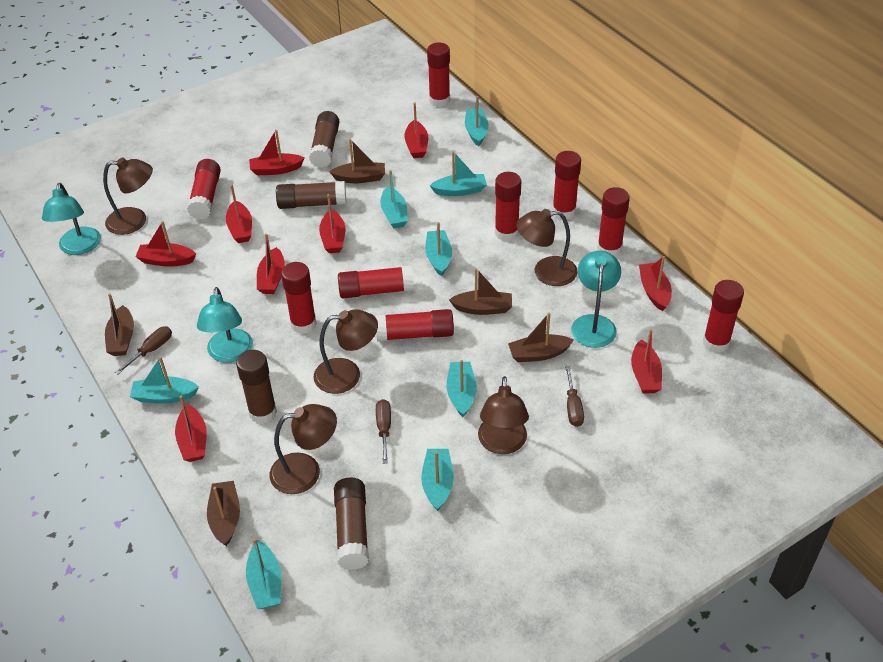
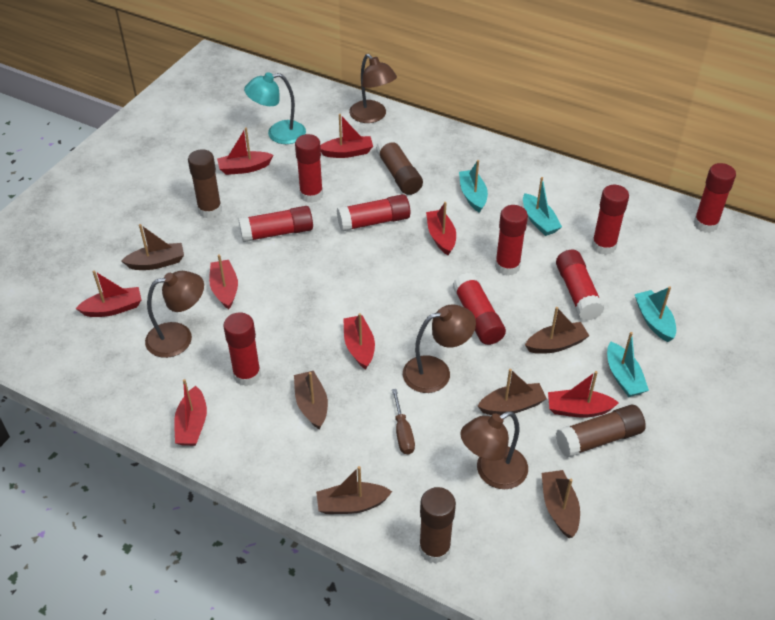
brown boat: [105,293,134,356] [207,481,240,546] [329,139,385,183] [449,268,512,315] [508,313,574,362] = 5 -> [122,224,184,270] [294,371,328,429] [316,466,393,514] [478,369,547,415] [525,307,589,354] [542,470,580,538] = 6
brown lamp: [103,158,153,235] [270,404,337,494] [313,309,378,394] [478,376,529,454] [516,209,578,286] = 5 -> [145,271,204,358] [349,54,397,123] [403,304,476,393] [460,411,528,489] = 4
brown screwdriver: [115,326,172,374] [376,399,391,464] [565,366,584,427] = 3 -> [392,389,415,455] = 1
red boat: [136,221,196,267] [175,396,207,462] [226,184,252,243] [249,129,305,175] [257,233,285,294] [319,194,345,253] [404,102,428,158] [631,329,662,394] [639,256,672,311] = 9 -> [75,270,142,317] [174,379,207,446] [209,254,238,309] [217,127,273,175] [320,114,373,158] [343,313,375,370] [426,202,456,256] [548,371,619,418] = 8
turquoise boat: [130,356,199,404] [246,538,281,609] [380,170,408,228] [421,449,454,511] [425,222,452,277] [430,151,487,196] [447,360,477,417] [465,96,489,146] = 8 -> [459,160,488,213] [523,177,562,236] [607,332,649,397] [635,286,676,342] = 4
turquoise lamp: [42,183,101,255] [197,287,253,363] [571,251,621,348] = 3 -> [244,72,306,144] = 1

